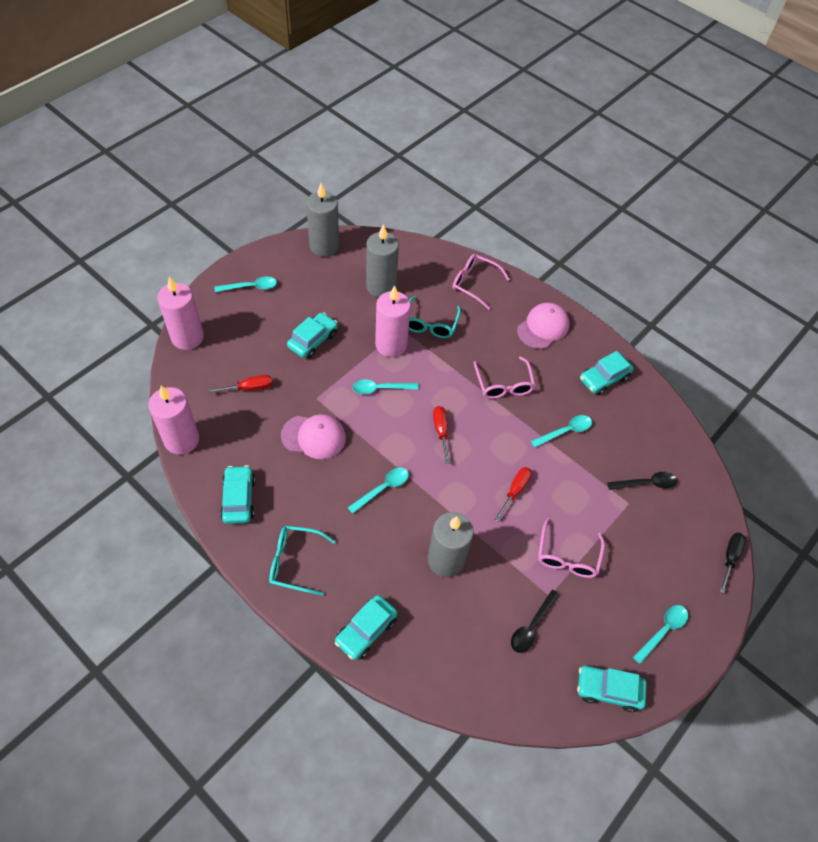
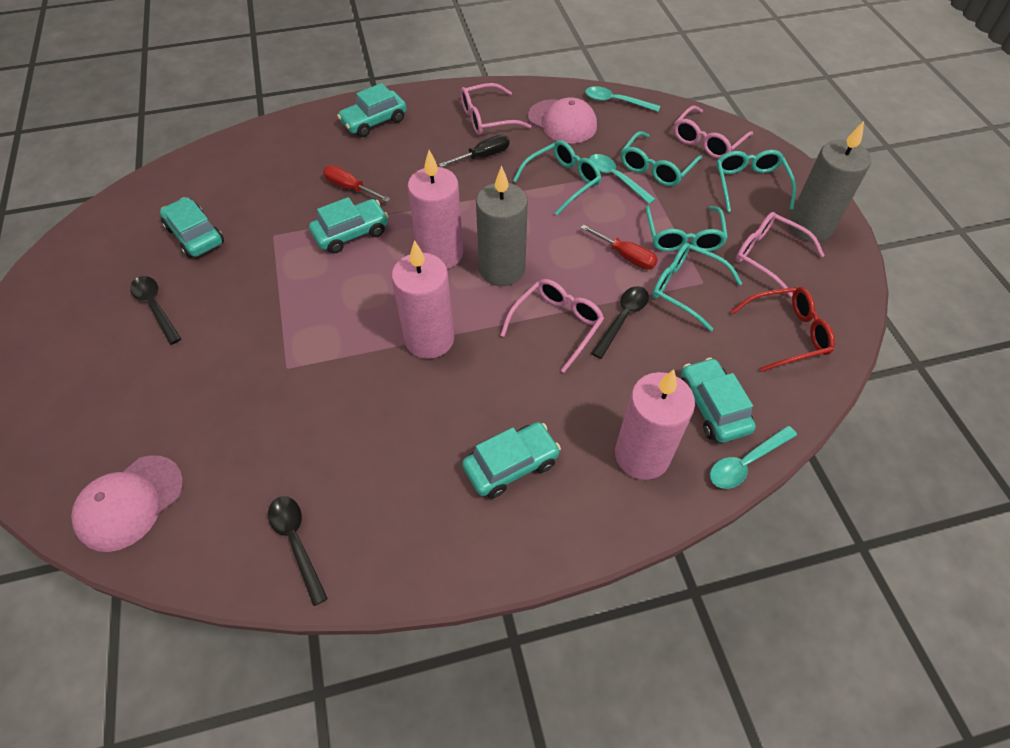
black spoon: [511,590,560,653] [607,472,677,490] = 2 -> [130,276,181,345] [268,496,328,606] [591,286,649,359] = 3
grey candle: [306,183,339,257] [366,224,399,297] [428,512,474,577] = 3 -> [476,166,528,286] [789,121,871,242] = 2
pink glasses: [452,254,510,310] [474,357,535,399] [538,518,605,578] = 3 -> [461,83,531,135] [500,279,604,373] [674,105,753,159] [736,212,825,297] = 4
red glasses: none = 0 -> [731,287,835,372] = 1
red screwdriver: [208,375,272,393] [433,406,450,464] [495,467,532,521] = 3 -> [323,165,390,202] [580,224,658,269] = 2
turquoise glasses: [269,526,336,596] [409,296,461,338] = 2 -> [513,140,601,215] [621,131,702,186] [645,205,728,252] [652,243,743,331] [716,150,796,212] = 5
turquoise spoon: [215,276,277,292] [348,467,409,514] [352,379,419,394] [531,415,592,448] [633,605,688,664] = 5 -> [585,86,660,112] [589,154,656,204] [710,426,797,489] = 3

